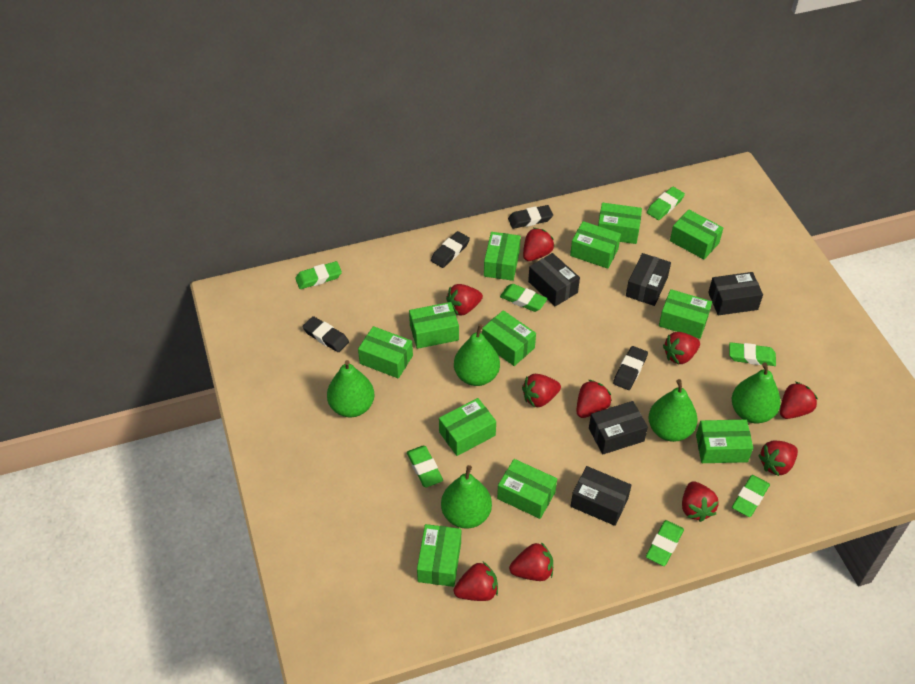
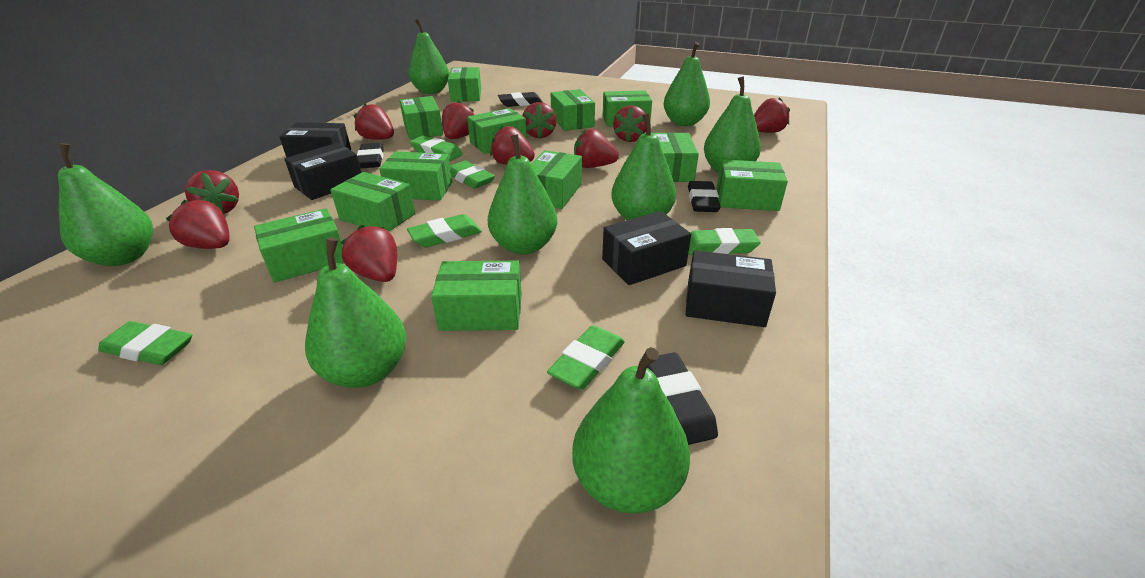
black box: [528,253,580,306] [571,466,631,526] [589,401,648,454] [626,253,671,306] [708,272,763,316] = 5 -> [279,123,351,158] [285,143,361,200] [602,211,691,285] [686,250,776,327] = 4
green eraser: [295,261,342,289] [407,446,443,487] [500,284,548,312] [646,520,684,566] [647,187,685,220] [729,342,776,366] [732,475,770,517] = 7 -> [98,321,192,365] [407,214,482,247] [410,136,463,161] [450,161,495,189] [547,325,625,390] [688,228,761,255] = 6
green pear: [327,360,374,417] [441,465,492,529] [454,324,500,386] [648,379,698,442] [732,363,781,423] = 5 -> [58,143,153,266] [305,237,406,388] [408,19,449,94] [488,134,557,255] [572,347,690,514] [611,113,676,220] [663,42,710,126] [704,76,761,173] = 8

